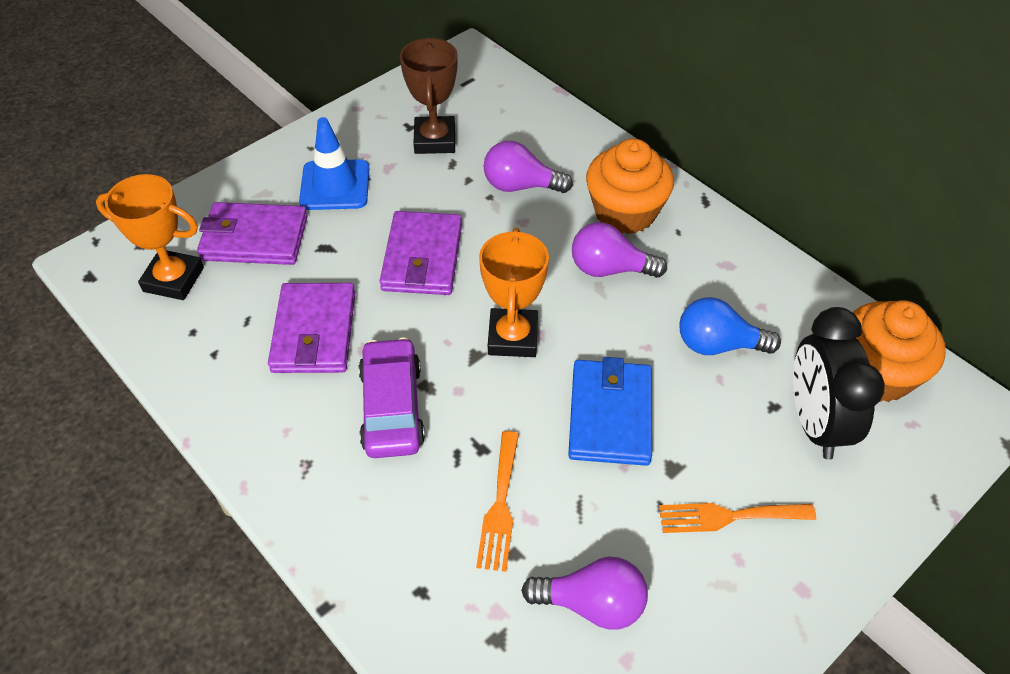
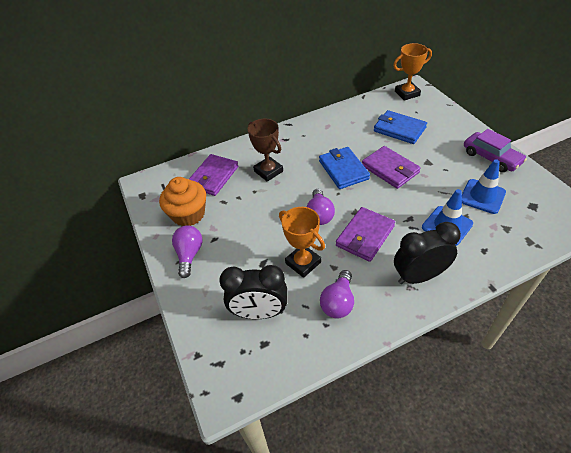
black clock: [793,307,885,460] = 1 -> [219,265,287,319] [394,222,461,284] = 2
blue light bulb: [680,297,781,355] = 1 -> none = 0
blue traffic cone: [299,117,370,210] = 1 -> [422,189,473,246] [462,159,506,214] = 2
blue wallet: [568,357,652,466] = 1 -> [319,147,370,189] [374,110,427,144] = 2
orange cupcake: [586,138,674,234] [853,300,946,402] = 2 -> [159,177,206,226] = 1
orange fork: [476,431,519,572] [659,503,816,533] = 2 -> none = 0

